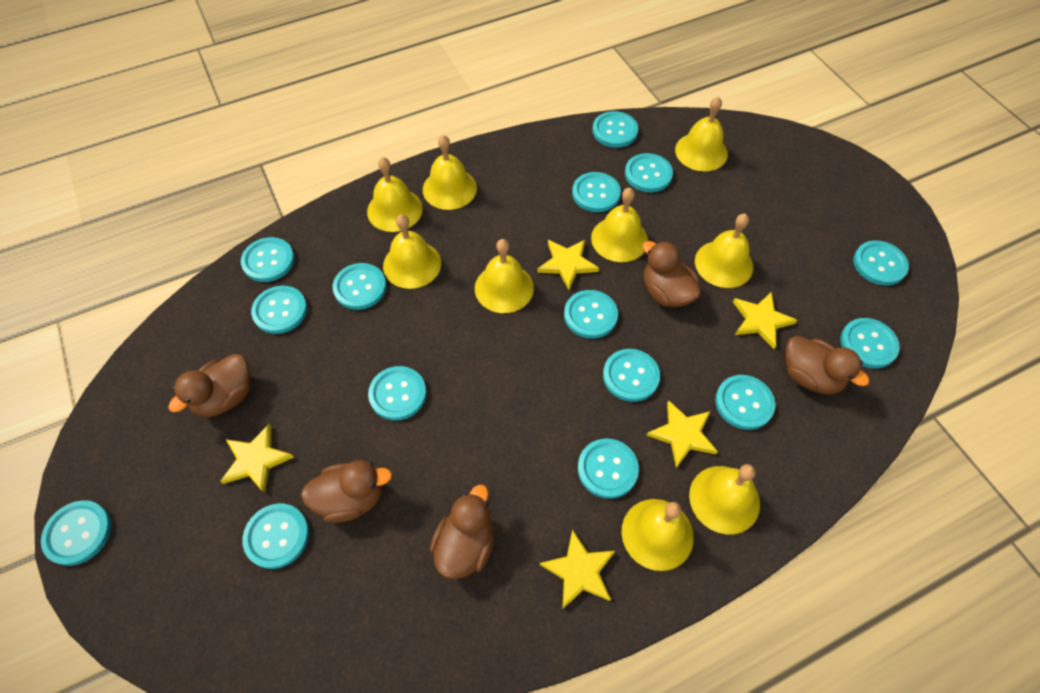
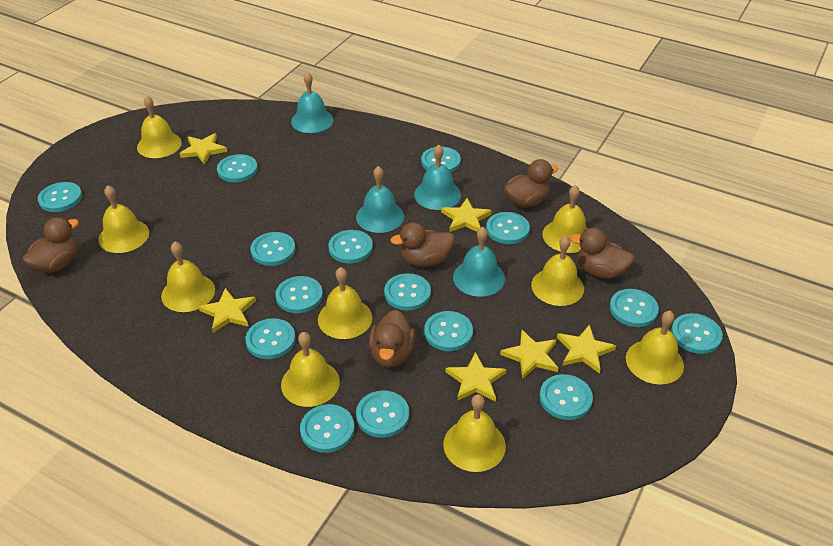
turquoise bell: none = 0 -> [291,72,334,133] [356,166,404,233] [414,145,461,210] [453,227,505,297] = 4
yellow star: [220,424,294,494] [537,240,599,290] [540,529,615,608] [646,400,718,468] [733,292,797,349] = 5 -> [179,133,227,165] [199,288,256,333] [441,198,492,232] [445,352,506,402] [500,330,558,379] [557,324,616,374] = 6

